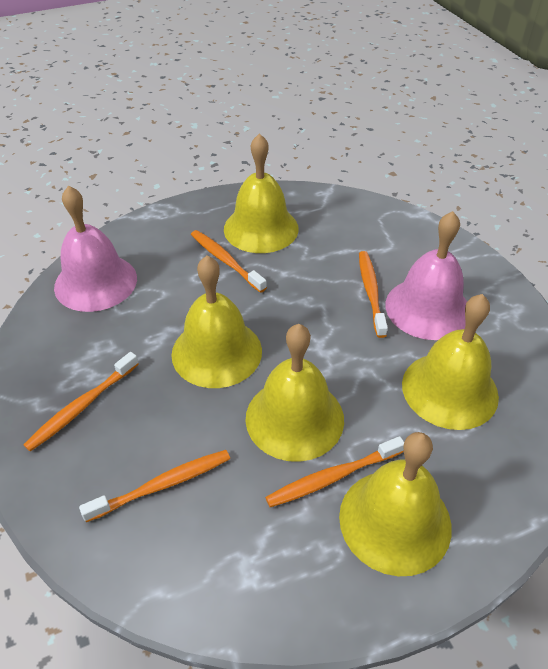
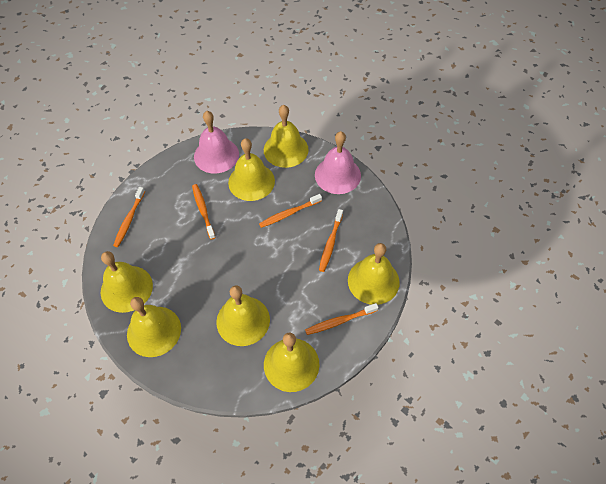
yellow bell: [171,255,262,388] [224,133,299,253] [245,324,344,462] [339,432,452,576] [402,294,499,430] = 5 -> [101,251,153,313] [127,297,181,357] [216,285,270,346] [228,138,275,201] [264,105,308,168] [264,333,319,392] [348,243,400,305] = 7

